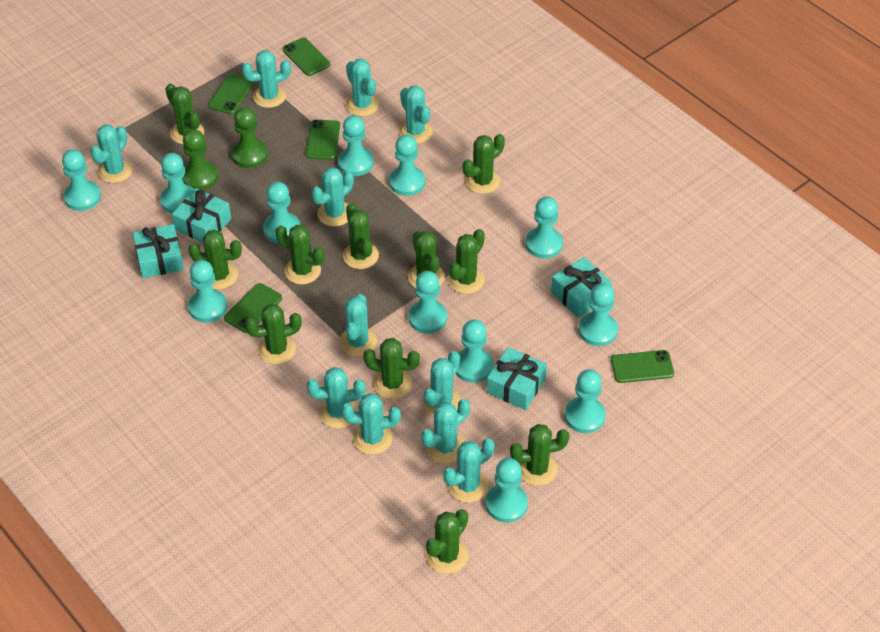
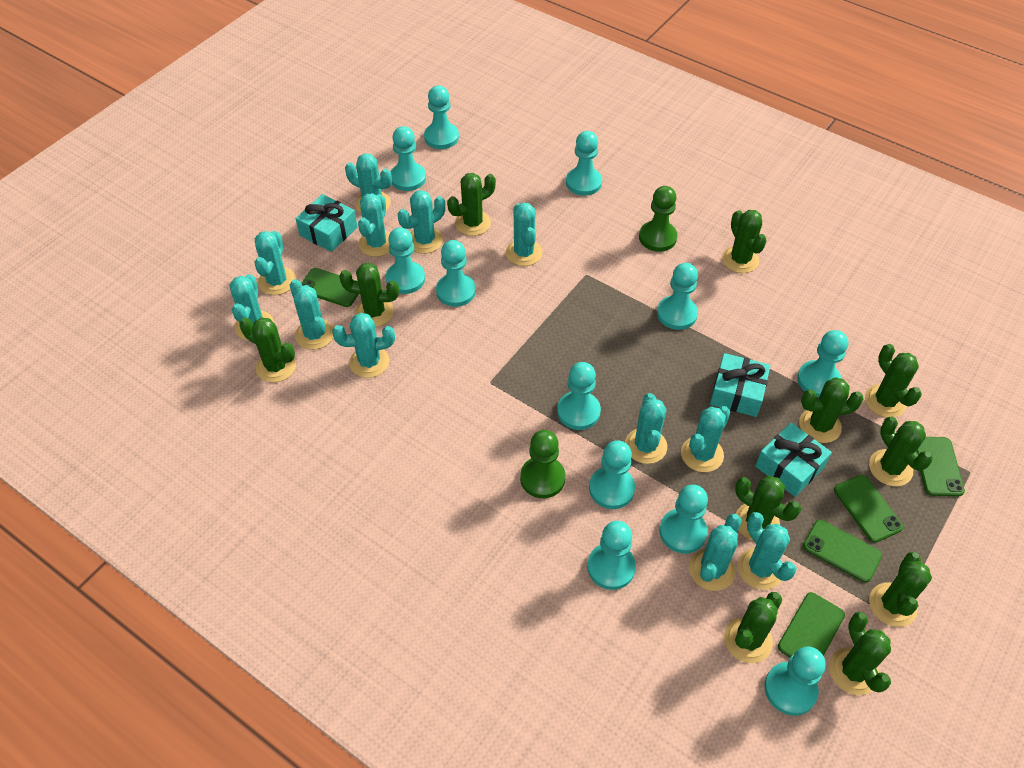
turquoise cactus: [90,125,133,183] [241,50,291,108] [307,367,365,428] [312,167,354,227] [339,294,377,357] [341,393,401,455] [346,59,379,116] [399,86,433,144] [421,399,470,464] [422,351,461,417] [443,438,494,503] = 11 -> [230,274,274,340] [255,231,296,295] [290,279,334,350] [332,313,395,378] [345,153,392,213] [358,193,390,257] [398,190,445,254] [506,203,543,266] [625,393,667,464] [681,406,730,472] [689,514,742,591] [738,512,797,590] = 12
turquoise gift: [133,224,184,278] [172,188,231,243] [487,347,547,410] [551,257,612,318] = 4 -> [296,194,358,252] [710,353,770,417] [755,423,832,497] = 3

